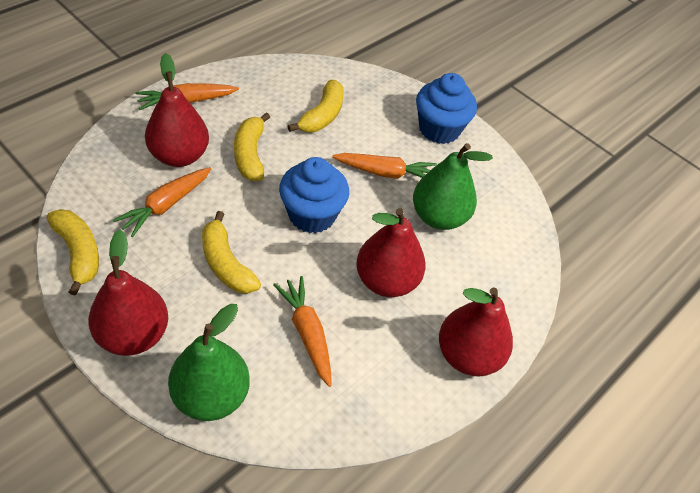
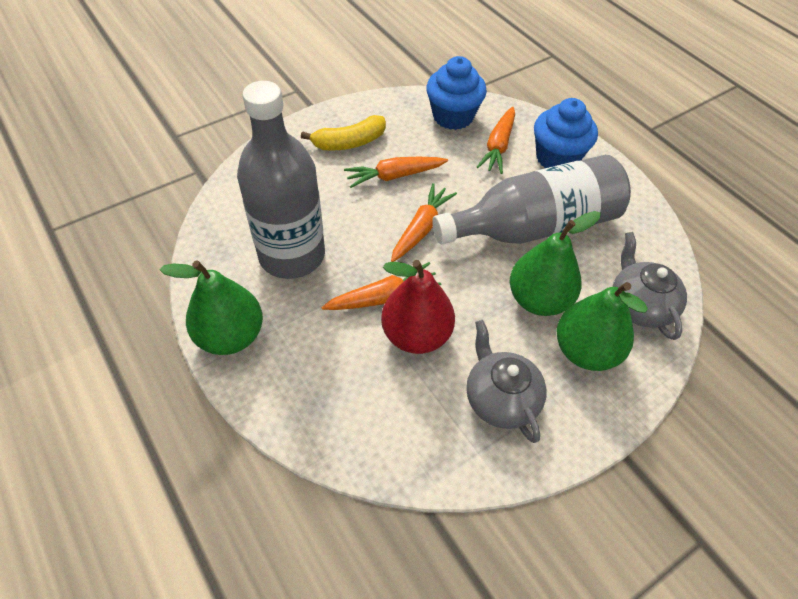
green pear: [168,304,250,421] [413,143,493,230] = 2 -> [160,260,263,355] [510,211,601,316] [557,282,648,371] = 3
grey bottle: none = 0 -> [237,81,325,279] [432,155,631,244] = 2
grey teapot: none = 0 -> [466,320,547,443] [613,232,687,340] = 2
red pear: [88,230,168,356] [145,53,209,167] [356,208,426,297] [439,287,513,376] = 4 -> [381,260,455,354] = 1
yellow banana: [47,209,99,296] [202,211,261,294] [234,112,270,181] [288,80,344,132] = 4 -> [301,115,386,151] = 1

